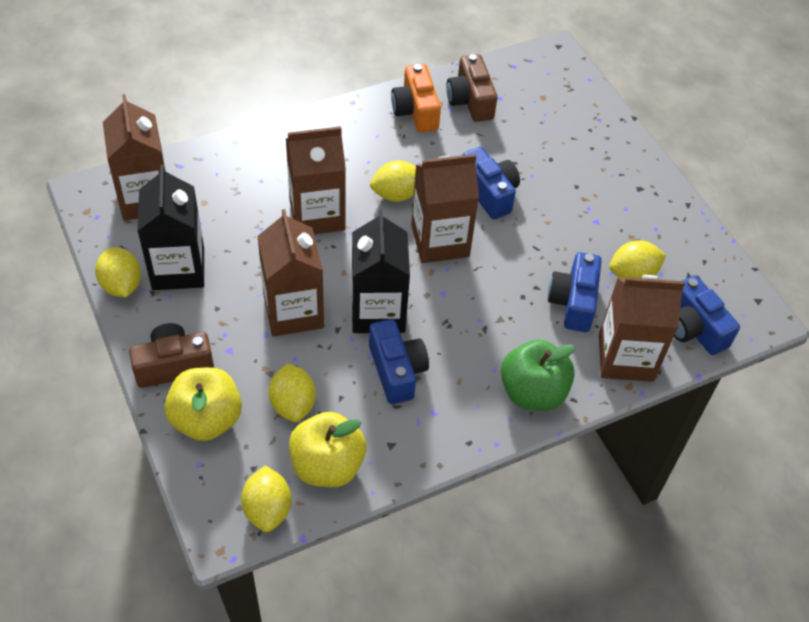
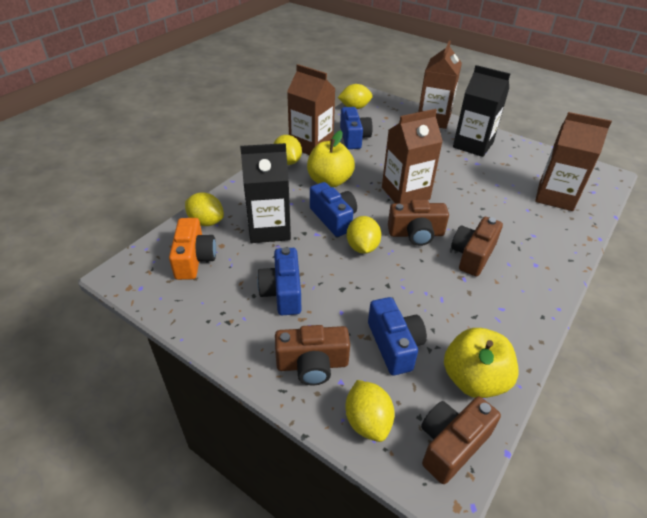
brown camera: [129,323,214,388] [446,54,497,122] = 2 -> [275,325,350,385] [388,200,449,246] [421,396,501,484] [451,217,503,277] = 4
brown carton: [103,94,166,221] [257,209,324,337] [286,126,346,234] [411,154,479,263] [599,275,685,382] = 5 -> [287,64,335,155] [382,109,443,203] [418,41,462,129] [535,112,612,211] = 4
green apple: [501,340,575,411] = 1 -> none = 0

